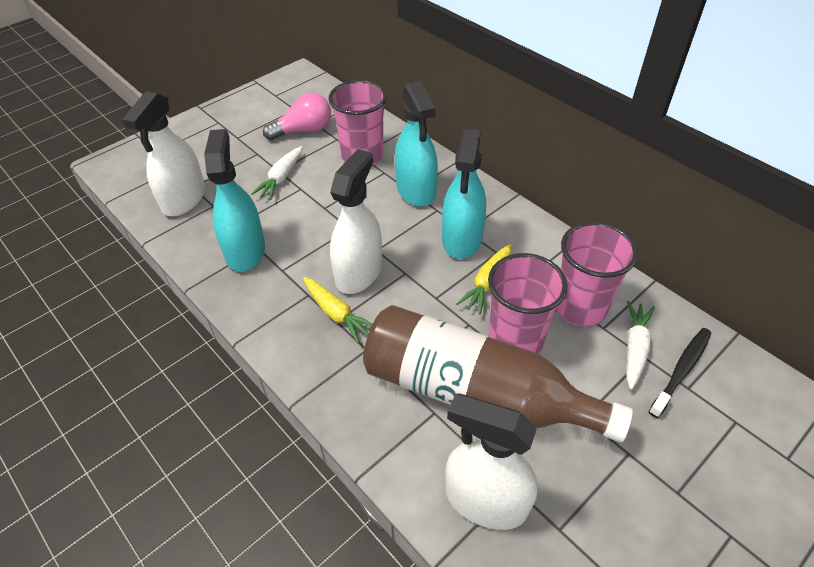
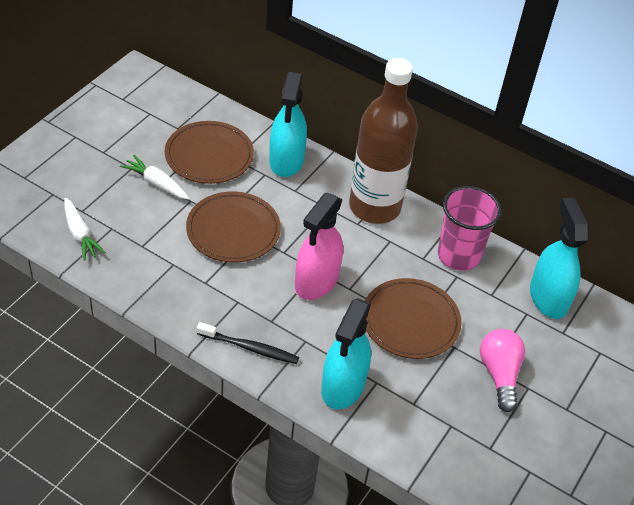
brown plate: none = 0 -> [165,121,254,184] [186,192,281,263] [365,278,462,359] = 3
pink cup: [328,80,387,165] [488,253,568,354] [556,222,638,327] = 3 -> [437,186,502,271] = 1
pink spray bottle: none = 0 -> [295,193,343,300] = 1
white spray bottle: [122,91,205,216] [330,149,382,294] [445,394,538,530] = 3 -> none = 0
yellow carrot: [303,277,372,343] [456,244,511,315] = 2 -> none = 0

